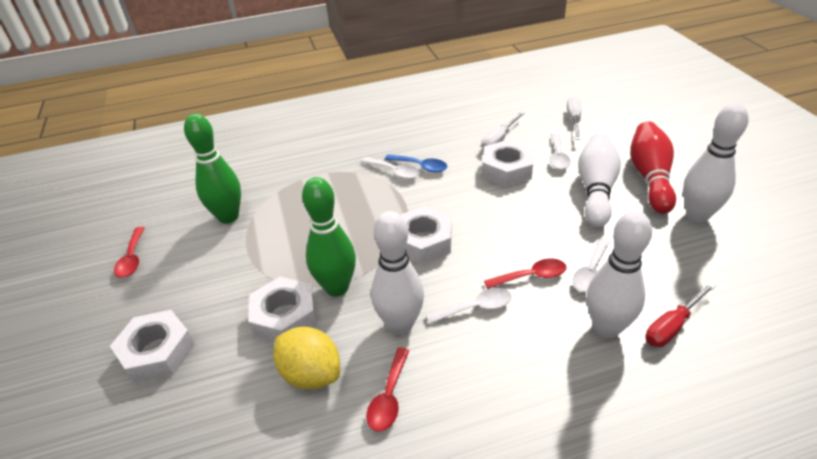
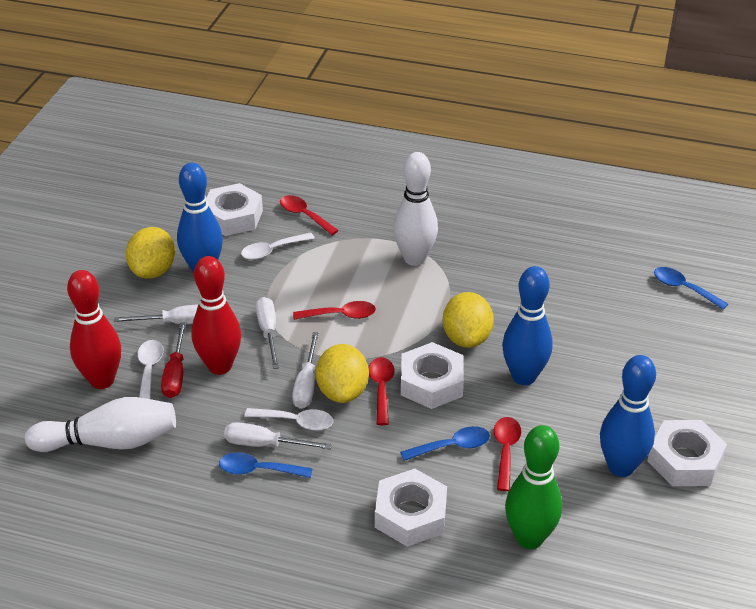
blue bowling pin: none = 0 -> [177,163,223,273] [502,266,553,385] [600,355,656,477] = 3
blue spoon: [385,154,447,172] = 1 -> [219,452,313,478] [400,426,490,461] [654,267,728,310] = 3
green bowling pin: [184,114,241,224] [302,177,356,297] = 2 -> [505,425,562,549] = 1
red bowling pin: [630,121,676,214] = 1 -> [67,270,121,389] [191,256,241,375] = 2
red spoon: [114,227,145,278] [366,347,410,431] [484,258,567,289] = 3 -> [280,195,339,235] [293,301,376,320] [369,357,395,425] [494,417,521,491] = 4
white bowling pin: [371,211,424,335] [578,133,621,227] [587,211,652,338] [683,103,749,223] = 4 -> [25,397,176,452] [393,152,438,266] = 2
white screwdriver: [481,111,525,149] [567,96,582,140] = 2 -> [114,304,198,324] [224,422,332,449] [256,297,279,369] [292,332,319,409] = 4
white spoon: [361,157,420,179] [426,288,512,324] [549,133,571,170] [573,238,610,292] = 4 -> [137,340,164,399] [241,232,315,260] [244,408,333,431] = 3
yellow lemon: [274,327,340,390] = 1 -> [126,227,175,279] [316,344,369,403] [443,292,494,348] = 3

